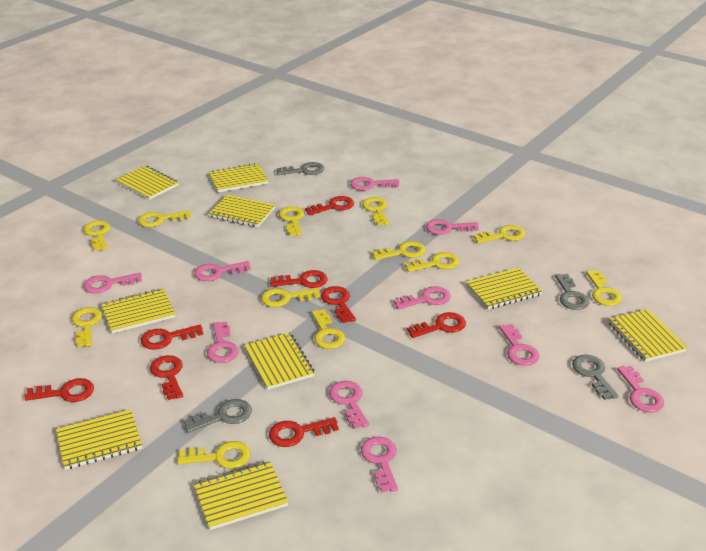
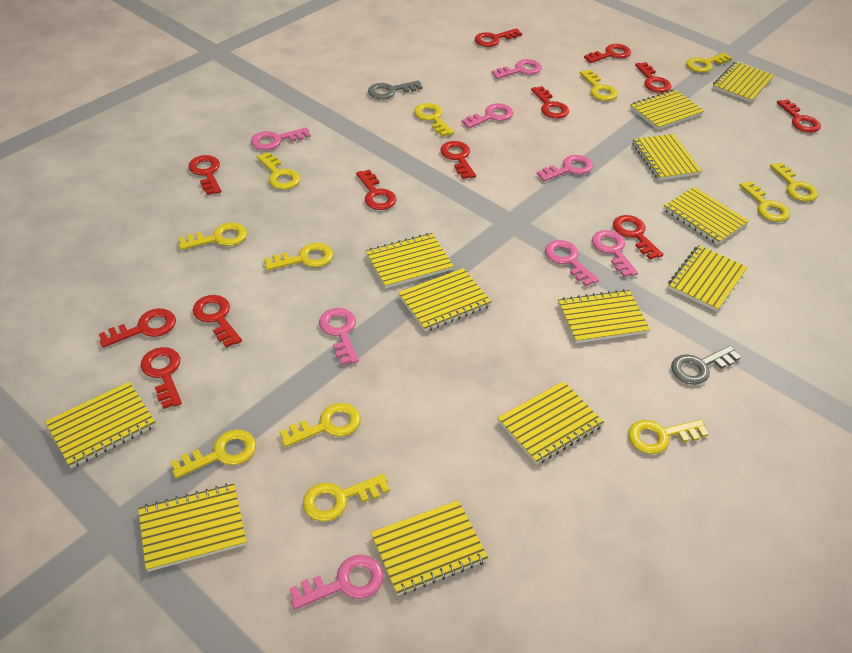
grey key: [183,399,252,433] [277,162,324,175] [555,274,589,310] [572,355,618,400] = 4 -> [368,80,422,99] [671,345,741,385] = 2
pink key: [84,272,142,294] [194,261,251,281] [207,321,239,363] [329,381,369,429] [350,177,399,190] [361,437,398,493] [394,286,451,310] [426,219,479,235] [499,324,539,366] [617,366,664,412] = 10 -> [251,127,311,150] [289,555,384,609] [319,308,359,365] [462,103,514,128] [492,59,542,79] [537,155,593,182] [545,240,599,286] [592,230,638,277] = 8
red key: [24,378,94,402] [141,324,203,350] [150,355,183,400] [269,417,339,447] [270,270,327,288] [305,196,354,215] [321,286,356,323] [407,312,466,338] = 8 -> [99,308,176,348] [140,347,182,409] [188,155,221,195] [193,295,242,348] [356,170,397,210] [440,141,476,179] [474,28,522,47] [531,86,569,119] [584,44,631,63] [613,215,663,260] [635,62,671,93] [777,99,821,133] = 12
yellow notebook: [56,409,142,470] [101,289,175,333] [116,166,179,200] [194,462,289,530] [208,195,275,227] [209,163,268,192] [244,332,315,390] [466,268,543,309] [608,309,687,362] = 9 -> [45,382,156,468] [138,483,247,572] [366,233,454,288] [371,500,488,596] [398,268,492,332] [498,381,604,465] [558,289,650,343] [630,90,704,130] [632,134,702,180] [663,187,749,245] [668,245,747,311] [713,62,774,103] = 12

